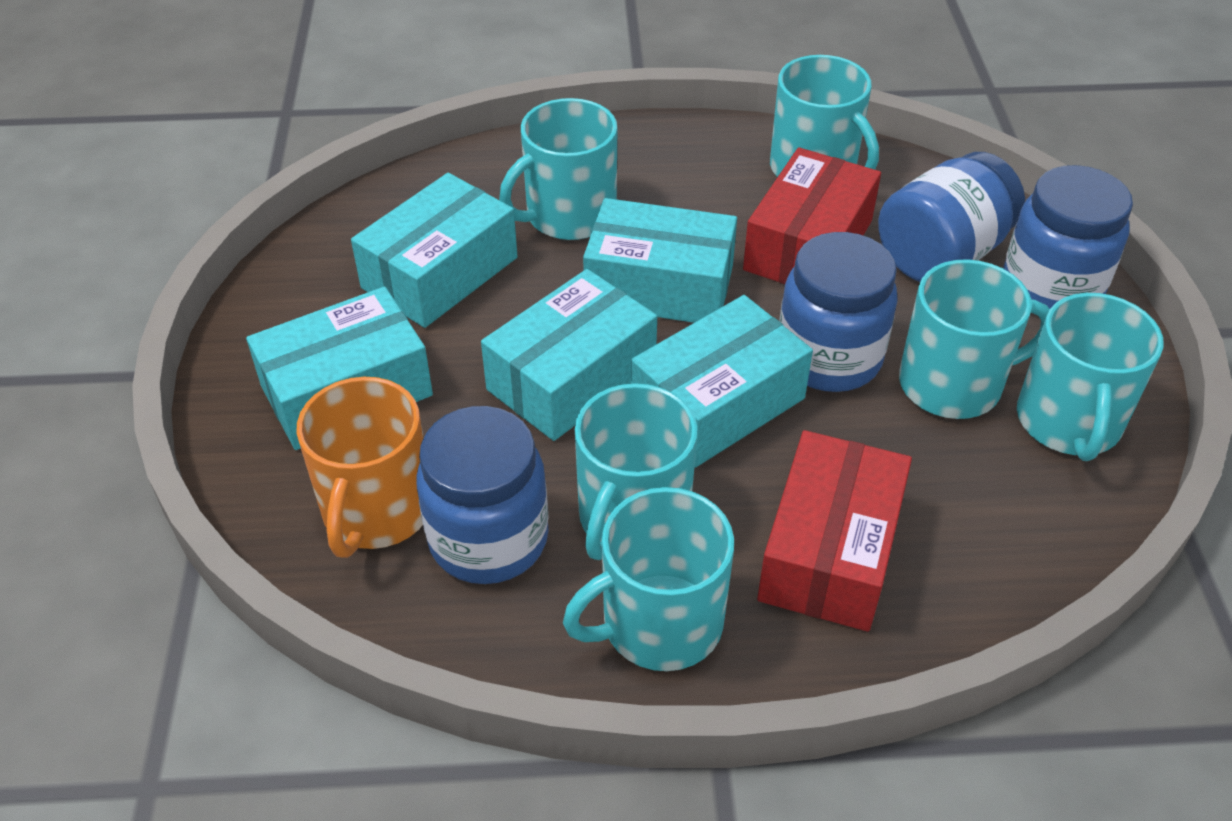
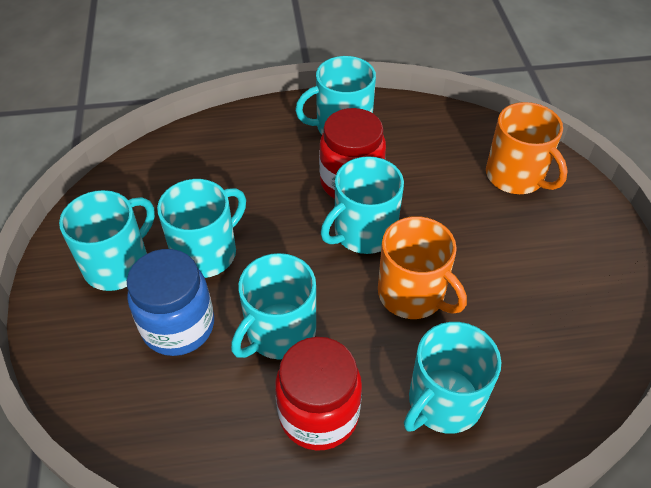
blue jar: [416,406,549,584] [779,232,898,392] [878,152,1025,282] [1003,165,1133,309] = 4 -> [127,249,214,356] = 1
orange mug: [297,377,424,558] = 1 -> [378,216,467,319] [486,102,568,194] = 2
red box: [743,147,881,284] [757,430,912,632] = 2 -> none = 0
red jar: none = 0 -> [275,337,362,451] [319,108,386,199] = 2
turquoise box: [246,287,433,450] [351,173,518,328] [481,269,657,441] [583,198,737,323] [631,295,813,468] = 5 -> none = 0

